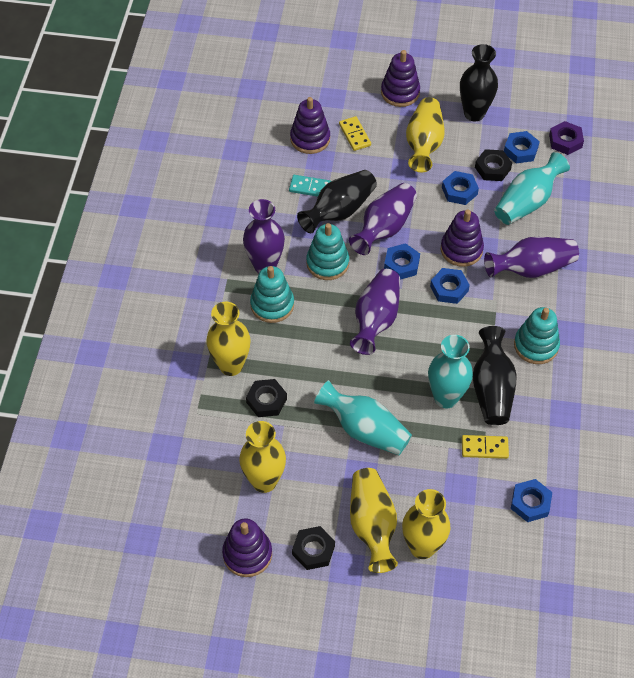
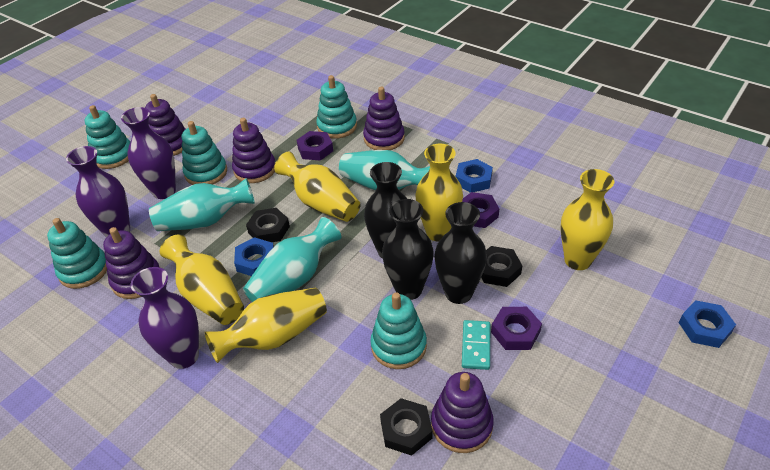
blue nut: [384,243,420,280] [430,268,470,304] [442,171,479,205] [504,131,540,163] [511,479,552,522] = 5 -> [234,237,274,276] [456,159,493,193] [679,300,736,348] = 3
purple nut: [549,121,584,155] = 1 -> [296,131,333,161] [462,192,499,228] [491,307,542,350] = 3
purple stacking toy: [222,518,272,577] [290,97,330,154] [381,50,420,107] [441,210,484,267] = 4 -> [103,227,160,299] [145,94,186,156] [232,118,275,183] [363,87,405,150] [431,372,494,453] = 5
purple vase: [243,199,285,273] [349,183,417,255] [350,269,400,355] [484,237,579,278] = 4 -> [66,146,130,237] [121,107,176,199] [130,267,199,369] = 3
turquoise stacking toy: [250,266,294,323] [306,223,349,280] [514,307,560,364] = 3 -> [47,218,107,289] [85,105,130,169] [182,121,227,185] [316,75,357,139] [370,292,427,369] = 5
yellow domino: [339,116,371,151] [462,435,509,459] = 2 -> none = 0

